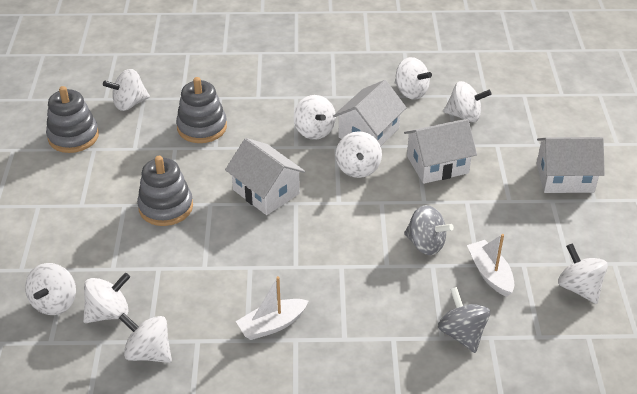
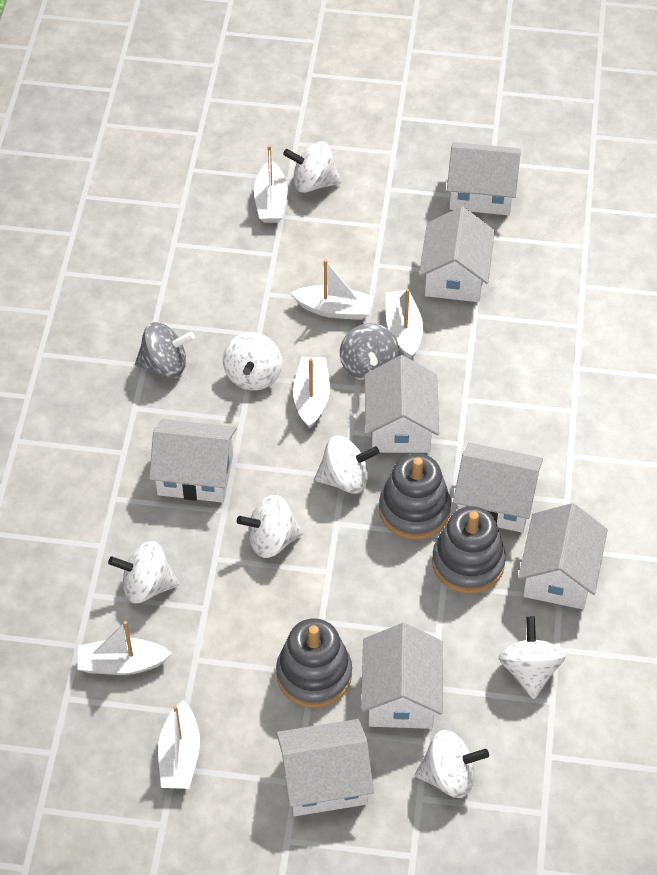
white boat: [236,276,308,340] [467,234,514,297] = 2 -> [77,621,172,675] [158,700,200,789] [254,145,288,223] [291,259,374,320] [293,357,330,429] [386,289,423,359] = 6
white house: [225,138,305,215] [333,80,407,147] [404,119,477,184] [537,137,605,193] = 4 -> [149,419,237,503] [276,719,374,816] [361,623,443,729] [365,355,439,453] [419,206,495,302] [447,142,521,215] [453,443,543,533] [518,503,608,609] = 8
white spinning top: [25,263,76,315] [83,273,130,323] [103,69,150,111] [119,313,172,363] [294,95,336,140] [336,131,382,178] [395,57,432,100] [443,81,492,122] [558,243,608,304] = 9 -> [108,541,179,603] [223,333,282,391] [237,495,303,558] [283,142,341,193] [314,436,379,494] [415,730,489,798] [499,616,566,699] = 7

